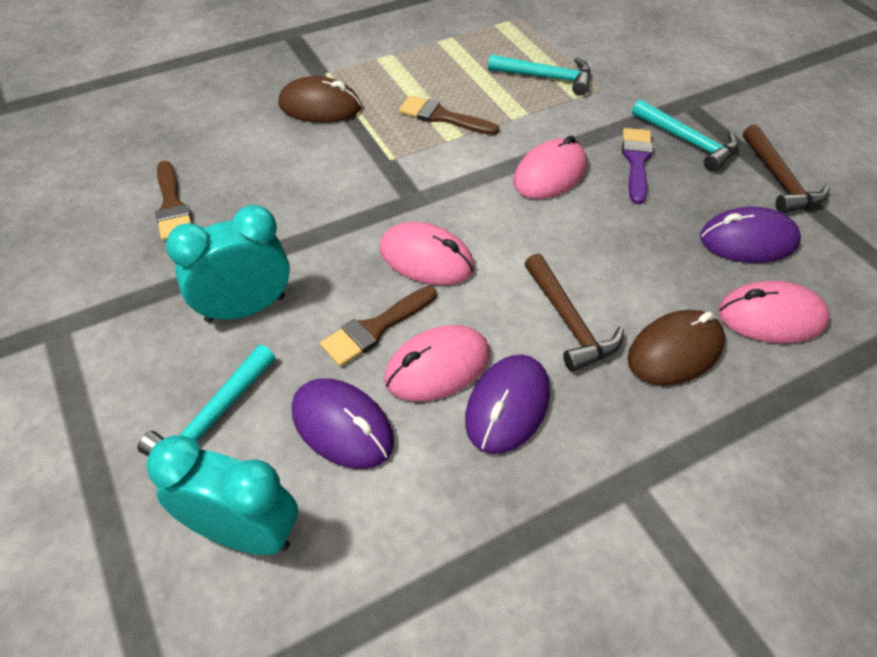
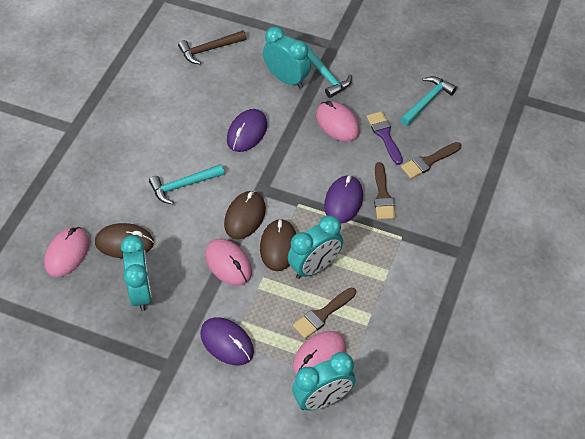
brown hammer: [525,253,624,372] [743,125,830,213] = 2 -> [178,30,247,64] = 1
brown mouse: [278,76,361,123] [627,310,725,386] = 2 -> [95,223,154,258] [224,191,266,239] [260,219,296,271] = 3
turquoise clock: [146,435,298,555] [166,205,290,323] = 2 -> [121,235,152,311] [263,27,311,88] [288,215,343,279] [292,352,356,411] = 4

